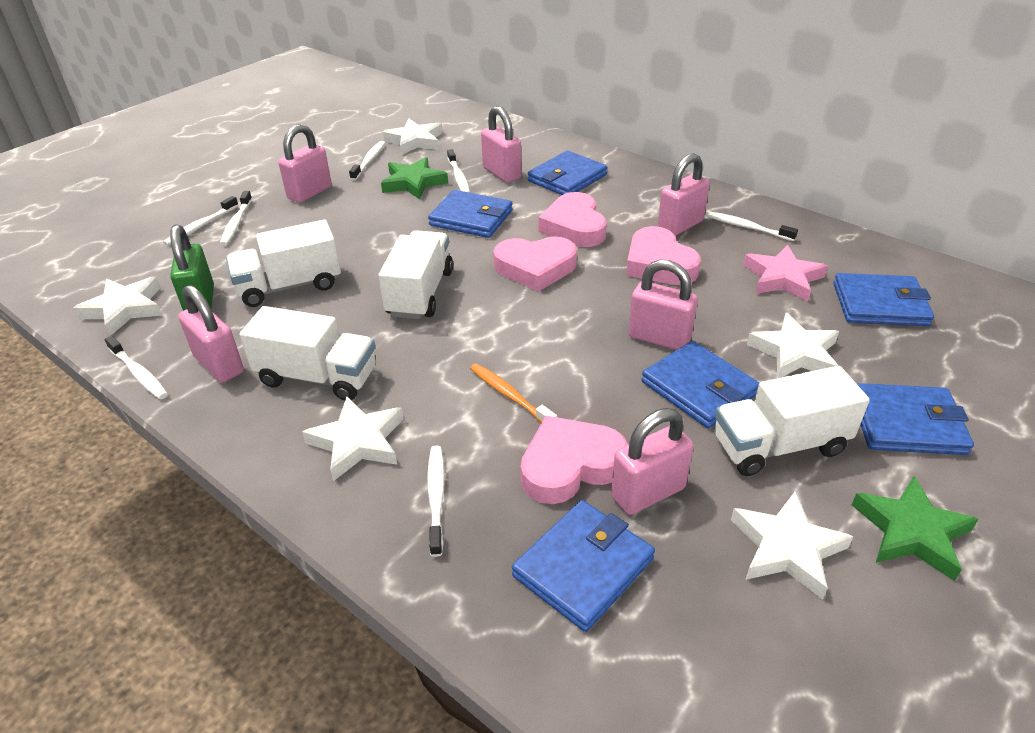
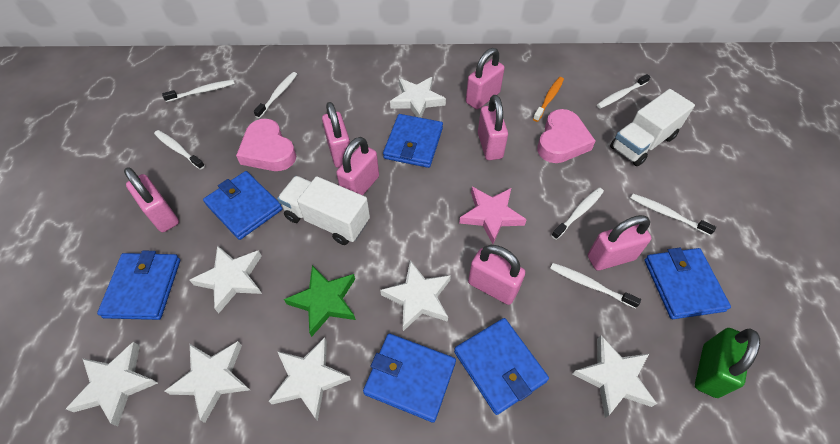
green star: [381,157,448,200] [852,476,978,581] = 2 -> [284,265,356,337] = 1
pink heart: [493,237,577,292] [521,416,628,504] [539,192,607,247] [626,226,701,285] = 4 -> [236,119,296,171] [537,109,595,163] = 2
pink padlock: [178,285,244,383] [278,124,332,203] [481,106,522,183] [611,408,693,515] [628,260,698,350] [658,153,709,236] = 6 -> [124,167,179,232] [322,102,350,168] [336,137,379,195] [466,48,505,109] [468,245,525,305] [478,95,508,160] [588,215,651,271] = 7
white star: [73,277,162,336] [302,396,404,481] [382,119,443,155] [731,491,854,600] [747,313,839,378] = 5 -> [66,342,158,427] [165,341,250,423] [190,245,262,313] [269,337,351,421] [380,260,451,331] [390,77,446,118] [572,335,657,418] = 7
white truck: [226,220,341,307] [240,306,376,401] [379,230,453,319] [714,366,870,476] = 4 -> [277,176,370,245] [610,89,695,166] = 2

